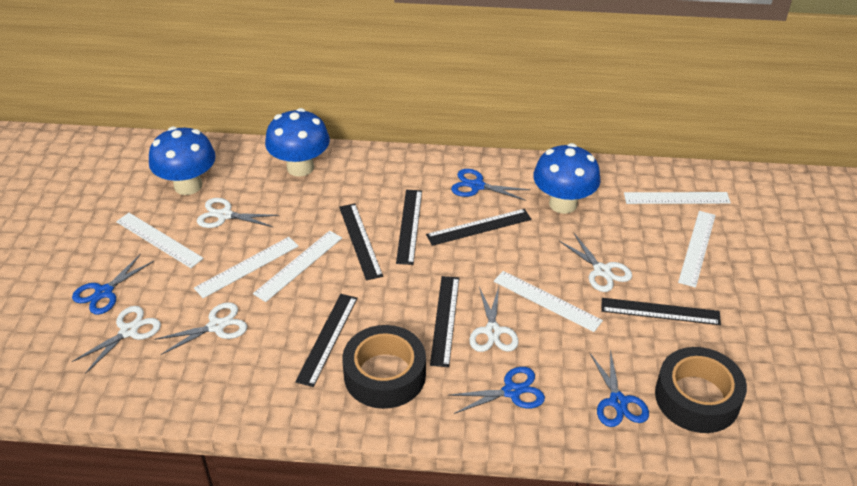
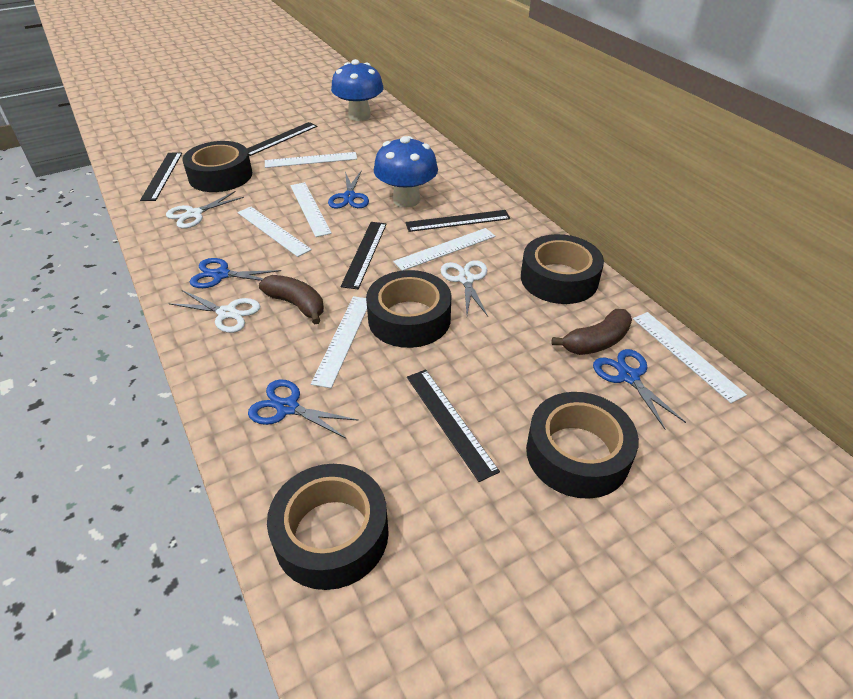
black ruler: [295,294,357,387] [339,203,383,281] [396,190,422,265] [426,209,532,246] [430,276,459,367] [601,298,721,325] = 6 -> [140,153,182,201] [247,122,317,156] [341,222,387,289] [405,210,510,232] [407,369,500,482] = 5
black tape: [342,325,426,409] [655,347,747,433] = 2 -> [182,141,252,192] [267,464,389,590] [366,270,452,348] [521,234,604,304] [526,392,639,499] = 5
blue mushroom: [149,127,216,195] [265,108,330,177] [533,143,601,214] = 3 -> [331,59,384,121] [374,136,438,208] = 2
brown banana: none = 0 -> [259,275,324,325] [551,309,632,355] = 2
white scissors: [71,306,161,374] [154,302,247,355] [197,198,279,228] [469,287,519,352] [559,233,632,292] = 5 -> [166,191,244,229] [168,290,260,333] [441,260,488,316] = 3

